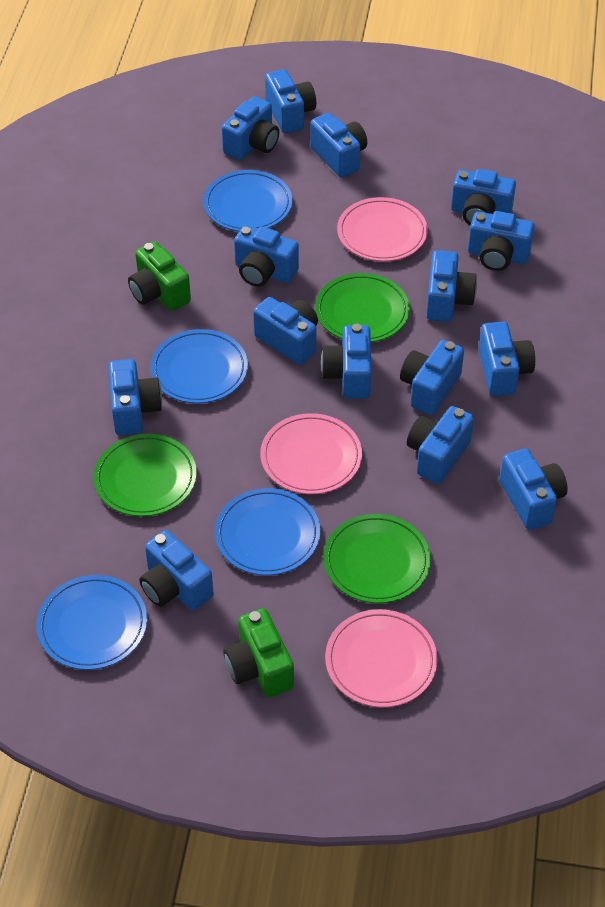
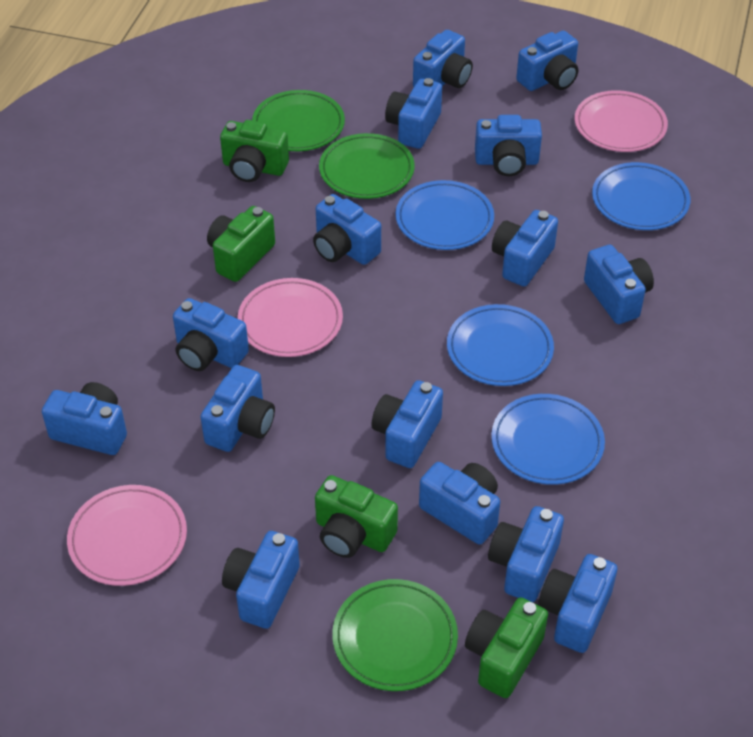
green camera: [128,242,191,311] [224,608,294,698] = 2 -> [207,206,275,282] [220,120,289,182] [315,475,398,558] [465,597,548,698] = 4

